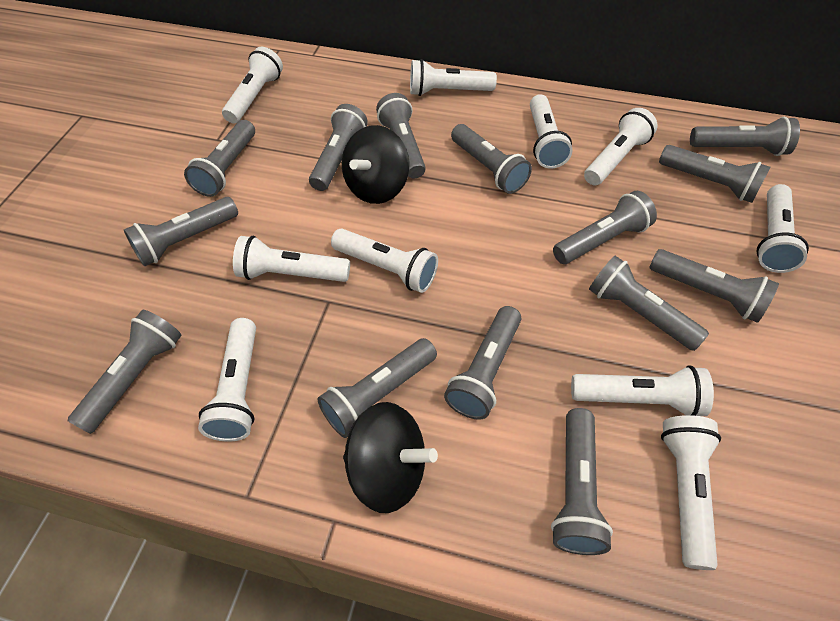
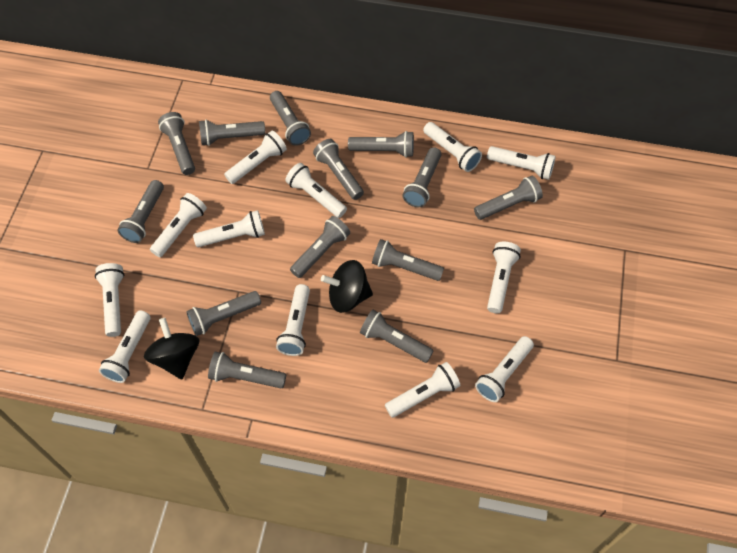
grey flashlight: [68,310,181,434] [124,197,238,266] [184,120,255,197] [309,104,368,191] [318,338,437,438] [376,93,426,179] [444,306,521,420] [451,124,532,194] [551,408,613,555] [553,191,657,264] [589,256,709,351] [649,249,779,323] [659,145,770,203] [690,117,800,156] = 14 -> [117,180,164,243] [158,112,195,175] [186,291,261,336] [199,120,265,146] [208,352,286,388] [270,91,311,146] [290,216,350,278] [313,139,364,200] [348,131,414,157] [360,310,434,363] [372,239,444,281] [403,147,441,207] [474,176,543,220] = 13
white flashlight: [198,318,256,441] [222,47,283,123] [233,236,350,282] [331,229,438,293] [410,59,497,96] [530,94,572,169] [571,365,714,416] [584,108,658,185] [661,415,721,570] [756,184,809,273] = 10 -> [95,263,124,337] [99,310,150,383] [150,193,207,257] [193,210,265,247] [224,130,287,184] [276,284,310,356] [285,163,347,218] [385,362,460,418] [423,122,482,172] [475,336,534,402] [487,146,556,180] [487,242,521,313] = 12

